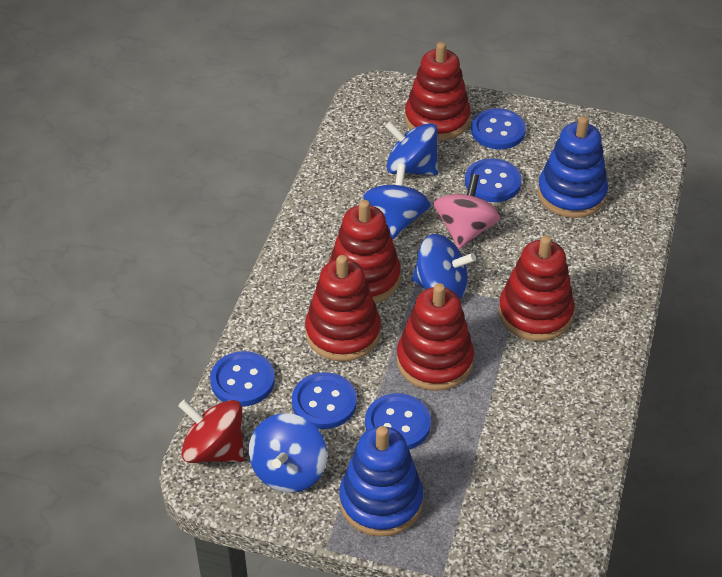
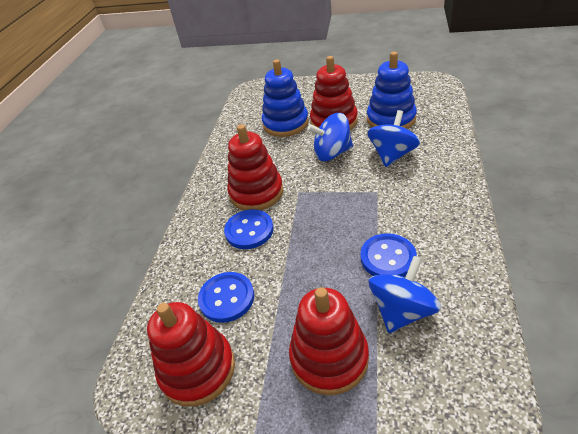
blue button: [210,351,275,407] [292,372,357,429] [365,393,431,450] [465,158,522,202] [471,108,526,149] = 5 -> [198,272,254,323] [224,209,273,249] [360,233,417,277] = 3
blue spinning top: [249,413,327,493] [363,164,431,239] [385,121,438,175] [412,234,476,299] = 4 -> [307,113,353,161] [367,110,420,167] [369,256,441,333] = 3
pink spinning top: [434,174,501,249] = 1 -> none = 0
red spinning top: [178,399,244,463] = 1 -> none = 0
red stacking toy: [305,255,381,362] [329,200,401,303] [397,283,474,391] [405,42,471,141] [498,235,575,341] = 5 -> [147,302,235,407] [227,124,283,210] [289,287,369,395] [310,56,358,130] = 4

